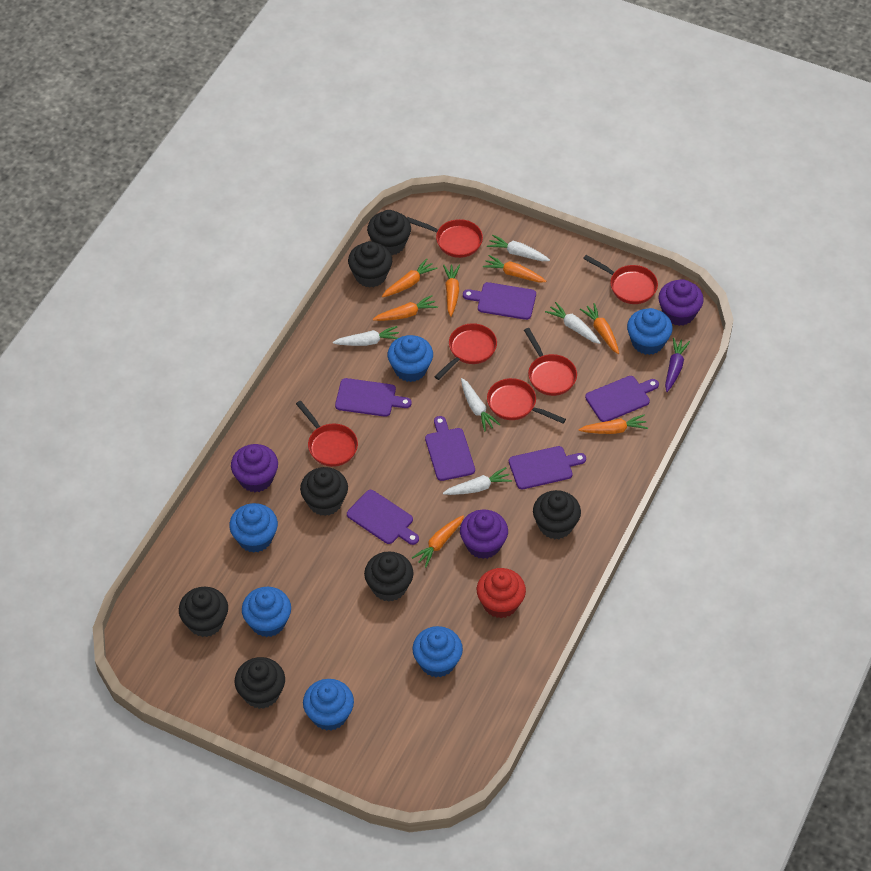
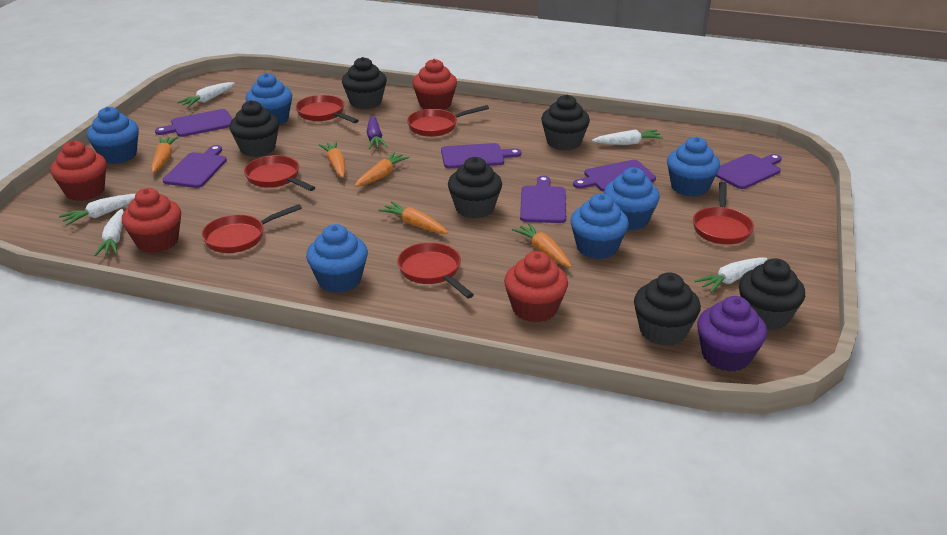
black cupcake: [179,587,228,637] [235,657,285,709] [300,467,348,516] [348,241,392,288] [364,551,414,602] [367,210,411,256] [533,490,581,539] = 7 -> [229,100,279,157] [342,57,387,109] [448,157,502,219] [541,95,590,151] [634,272,701,346] [739,258,805,331] = 6
orange carrot: [373,295,438,321] [382,259,438,297] [412,515,464,567] [443,265,460,317] [483,255,546,282] [578,415,648,434] [580,303,619,354] = 7 -> [151,136,178,173] [319,141,345,178] [355,152,410,187] [378,201,448,234] [512,223,572,268] = 5
purple cupcake: [231,444,278,492] [460,510,508,559] [658,279,704,326] = 3 -> [697,296,767,372] = 1
red cupcake: [477,568,526,618] = 1 -> [51,141,106,201] [122,188,181,253] [412,59,457,110] [504,251,568,323] = 4

